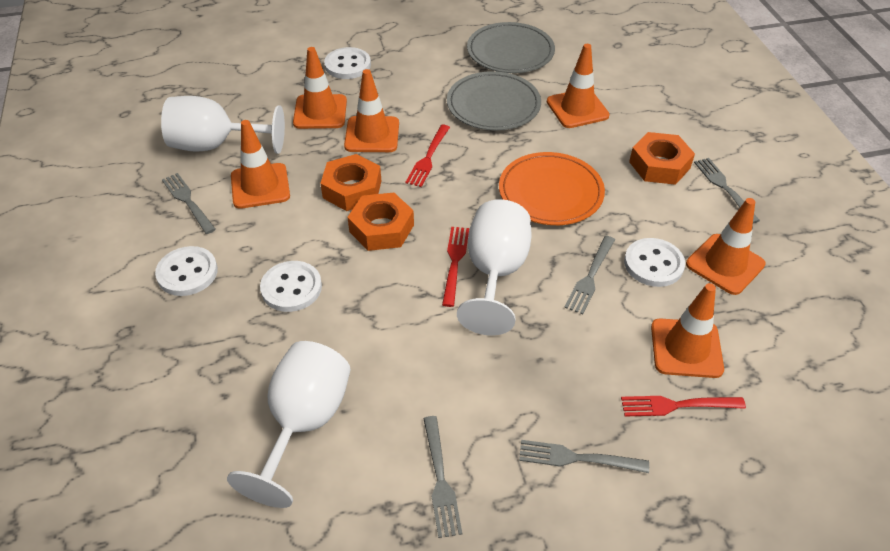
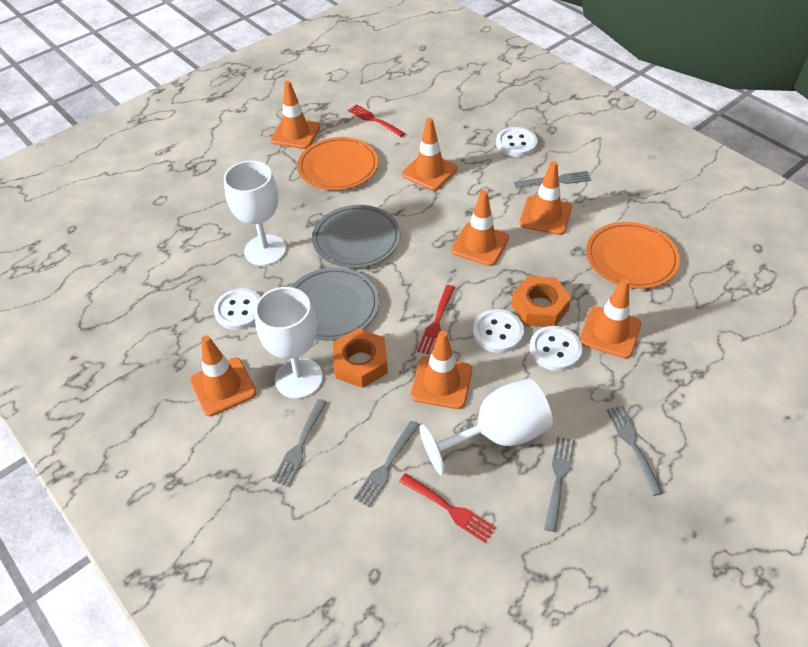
orange nut: [320,154,381,211] [347,193,414,251] [629,132,695,185] = 3 -> [332,328,388,388] [512,276,571,327] = 2
orange plate: [499,152,605,225] = 1 -> [297,137,378,190] [586,222,680,289] = 2
orange traffic cone: [231,120,290,209] [293,47,347,129] [344,69,399,152] [547,44,610,128] [651,283,724,378] [686,198,766,295] = 6 -> [190,335,257,416] [271,81,321,149] [402,118,457,191] [411,331,472,409] [451,190,509,266] [519,161,572,235] [579,279,641,359] = 7

